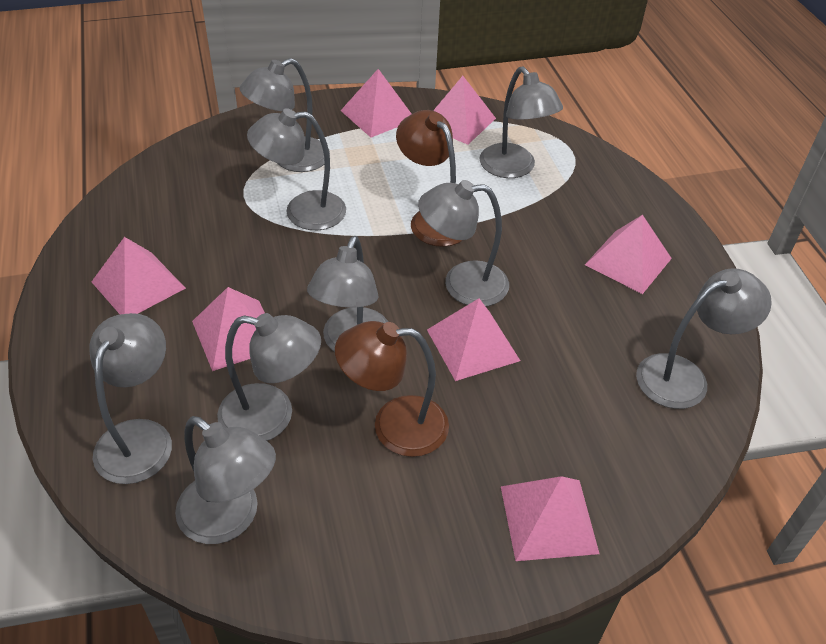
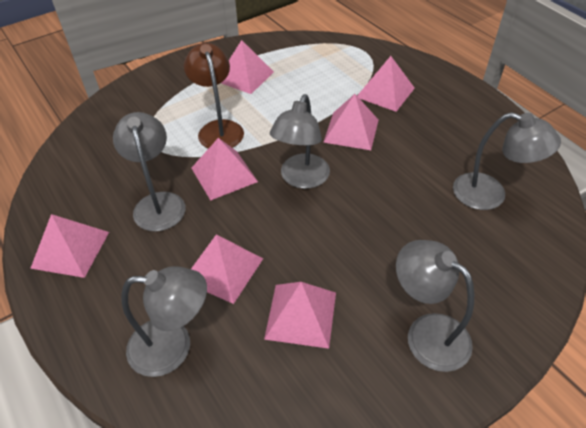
brown lamp: [335,321,449,457] [396,110,463,247] = 2 -> [184,43,244,149] = 1
grey lamp: [90,313,172,484] [175,416,276,544] [217,313,321,441] [240,58,330,172] [247,108,346,230] [307,236,388,352] [418,180,509,306] [479,66,563,178] [636,268,772,409] = 9 -> [113,112,186,232] [121,266,207,377] [270,94,330,189] [396,240,474,372] [453,112,561,210] = 5

